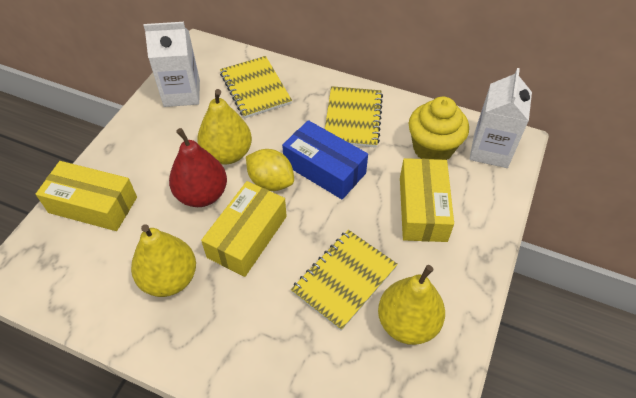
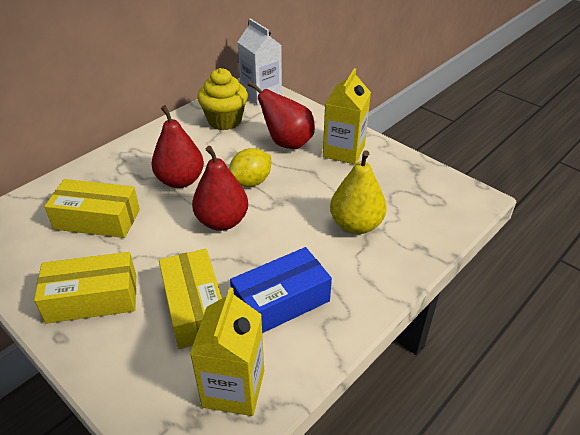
red pear: [169,128,227,207] = 1 -> [151,105,204,188] [192,146,248,231] [248,81,315,149] = 3
white carton: [143,22,200,107] [470,68,532,168] = 2 -> [238,18,282,105] = 1
yellow carton: none = 0 -> [190,287,264,416] [323,68,371,164] = 2
yellow notebook: [220,56,292,118] [291,230,398,331] [325,86,383,148] = 3 -> none = 0
yellow pear: [131,224,196,297] [197,89,252,164] [378,265,445,345] = 3 -> [330,150,387,234] = 1

